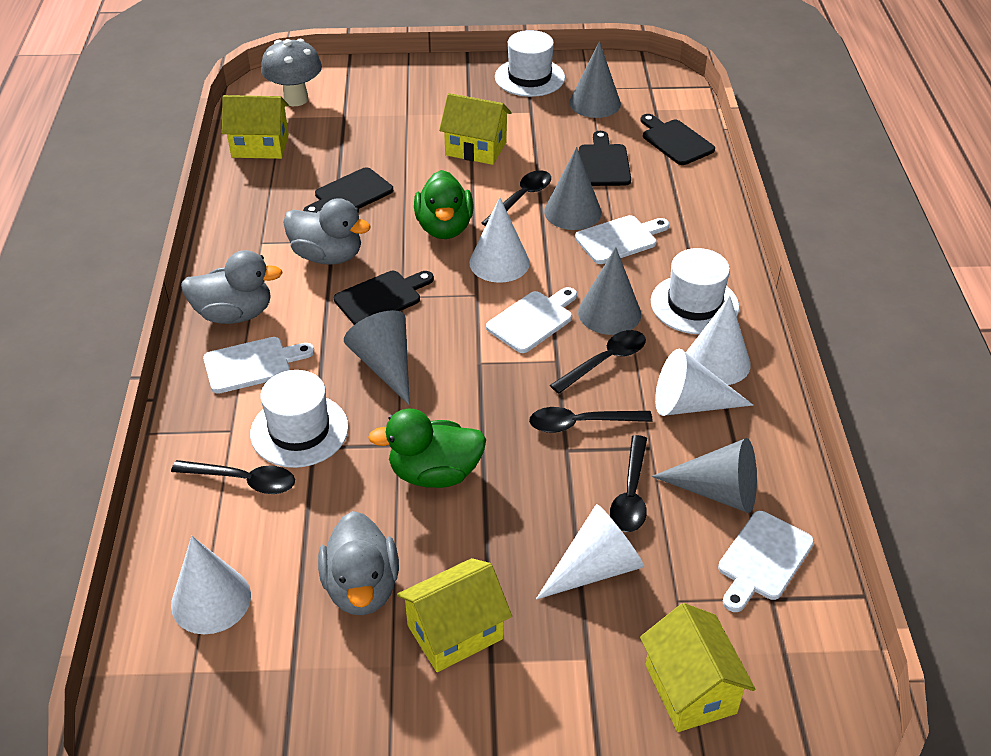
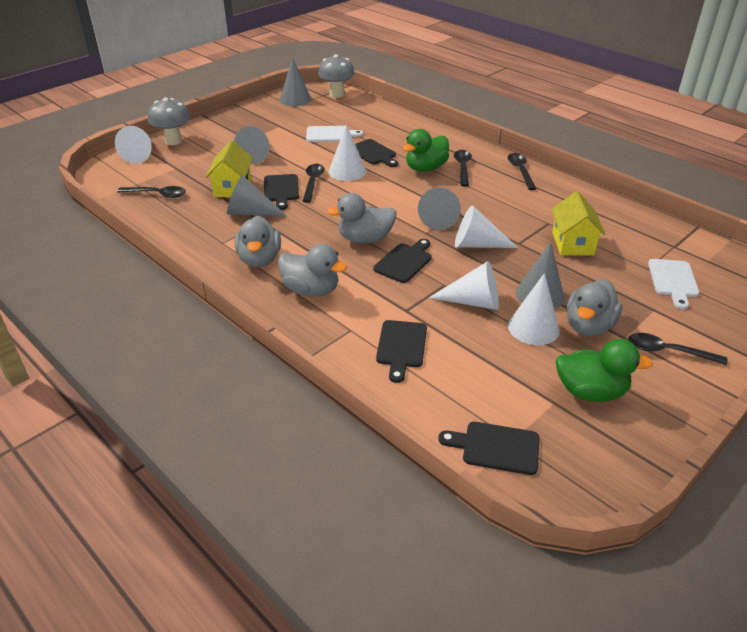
black cutting board: [303,167,393,213] [334,271,434,325] [579,131,631,186] [641,114,715,165] = 4 -> [264,174,299,210] [355,139,398,167] [373,239,432,283] [376,320,427,383] [438,422,540,475] = 5
grey duck: [181,250,283,324] [283,198,371,265] [318,511,399,615] = 3 -> [235,216,281,267] [278,244,347,297] [327,193,396,243] [566,279,622,336] = 4
grey mushroom: [261,39,322,106] = 1 -> [148,98,190,145] [318,54,355,98] = 2
white cutting board: [203,337,314,394] [486,287,577,353] [575,215,669,264] [718,511,814,612] = 4 -> [306,126,363,142] [648,259,699,309] = 2
white hat: [250,370,349,468] [495,30,565,97] [651,248,739,334] = 3 -> none = 0
yellow house: [222,95,289,159] [397,558,512,672] [439,93,511,165] [640,603,755,732] = 4 -> [205,141,253,198] [551,191,606,255] = 2

